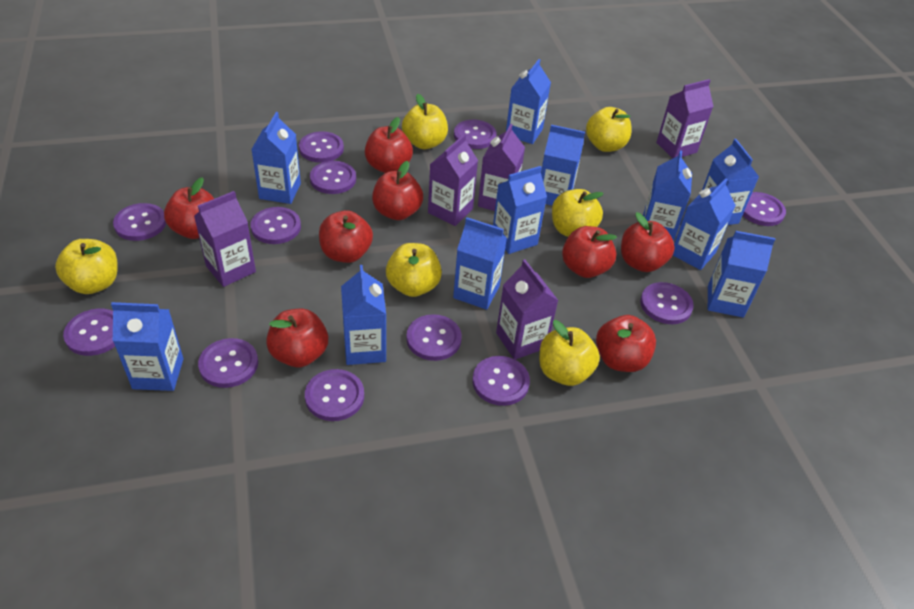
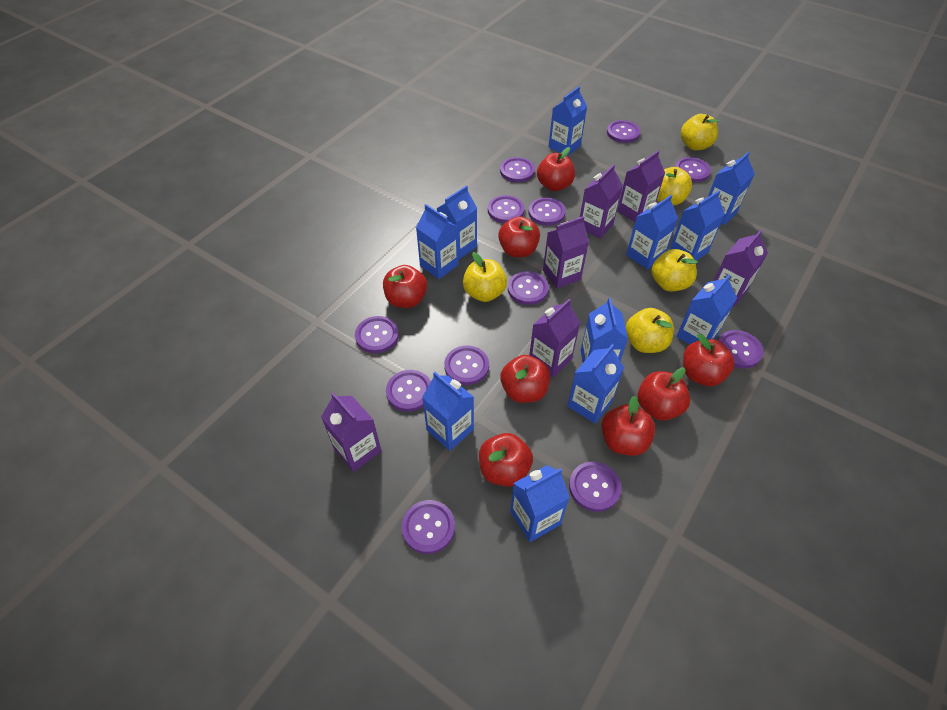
purple carton: [194,191,256,287] [428,134,478,226] [478,124,525,211] [496,259,559,360] [656,79,714,158] = 5 -> [321,392,381,472] [529,299,580,377] [543,216,589,289] [580,164,623,239] [617,151,665,222] [714,229,768,307] = 6
yellow apple: [55,239,117,294] [386,243,442,297] [402,94,448,149] [539,320,600,386] [552,189,604,237] [586,107,632,152] = 6 -> [463,252,507,302] [626,308,674,353] [651,249,698,291] [657,167,692,206] [681,114,719,150] = 5

